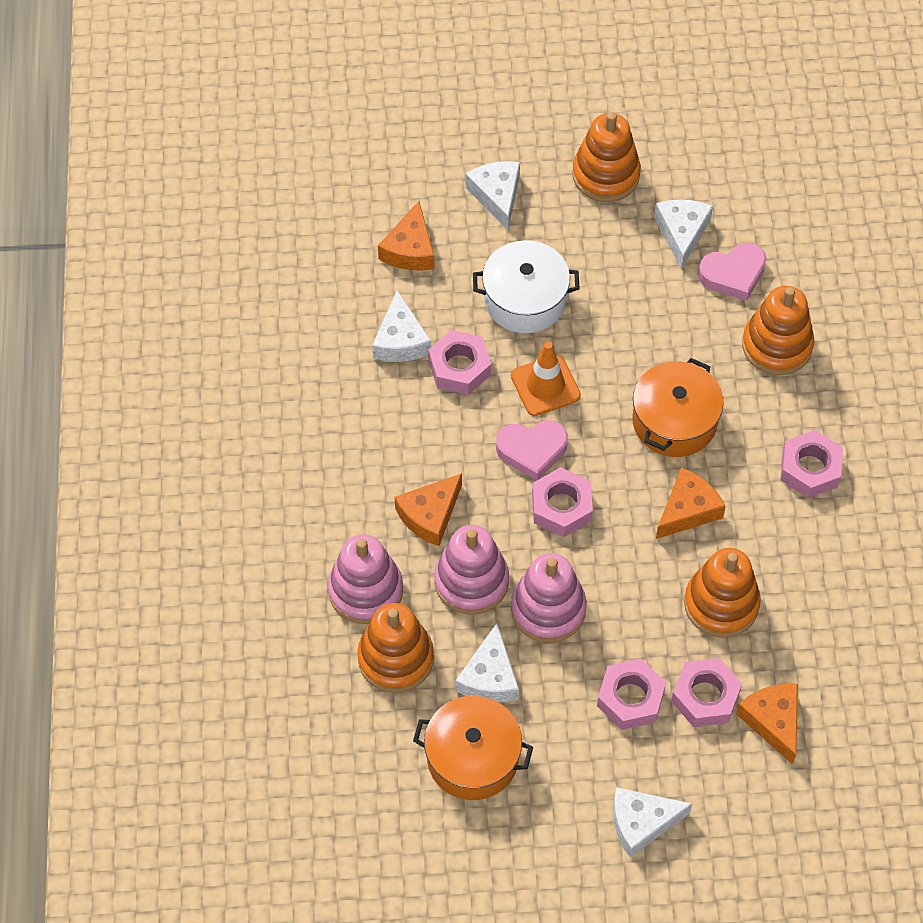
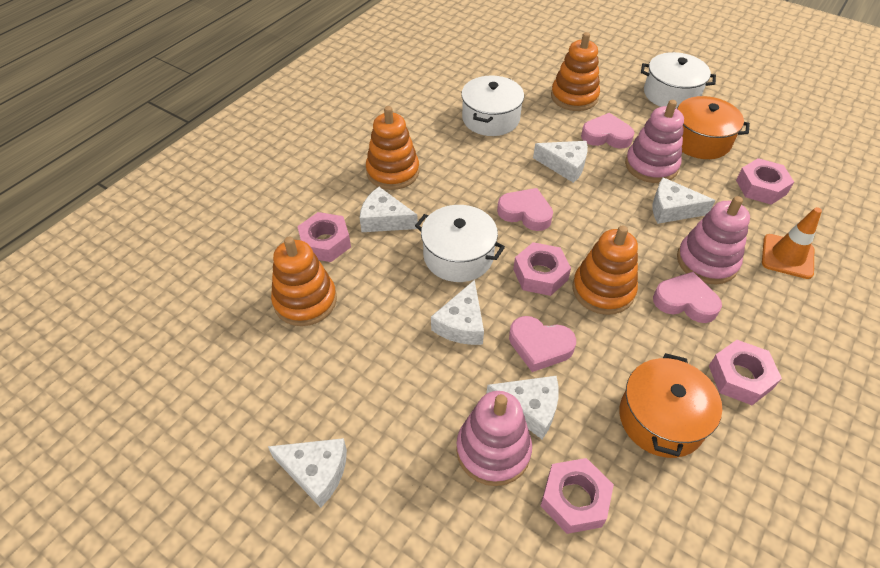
orange cheese: [378,201,434,271] [395,473,462,546] [656,467,726,539] [736,684,798,765] = 4 -> none = 0
pink heart: [496,420,568,481] [698,242,766,301] = 2 -> [497,188,553,231] [509,316,576,372] [581,113,635,148] [653,272,722,323] = 4
white cheese: [372,290,431,362] [456,623,519,702] [465,161,520,230] [613,787,692,858] [654,199,713,269] = 5 -> [268,438,347,508] [360,187,418,232] [431,280,484,345] [486,376,559,439] [533,141,588,183] [653,177,715,224] = 6
white pot: [473,240,580,333] = 1 -> [415,205,505,282] [461,75,524,136] [641,52,716,108] = 3

